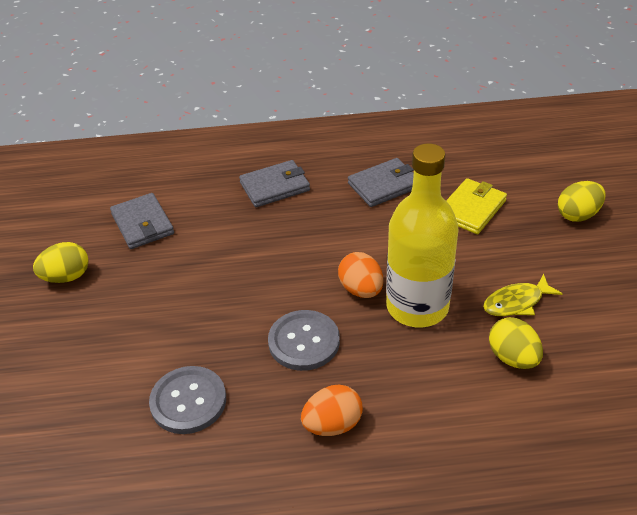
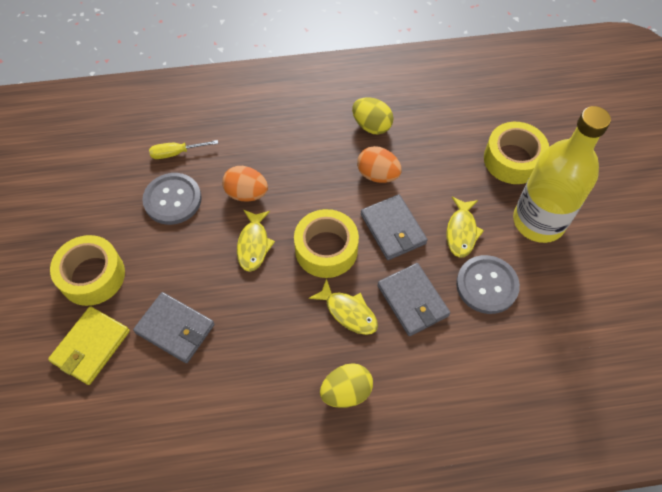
yellow egg: [33,242,89,283] [489,317,543,369] [558,181,606,222] = 3 -> [320,363,373,408] [352,97,393,135] = 2
yellow fish: [483,274,563,316] = 1 -> [237,210,275,272] [309,278,378,335] [447,197,484,258] = 3
yellow screwdriver: none = 0 -> [149,140,218,159] = 1
yellow tape: none = 0 -> [50,235,125,306] [294,209,359,278] [484,122,549,184] = 3

